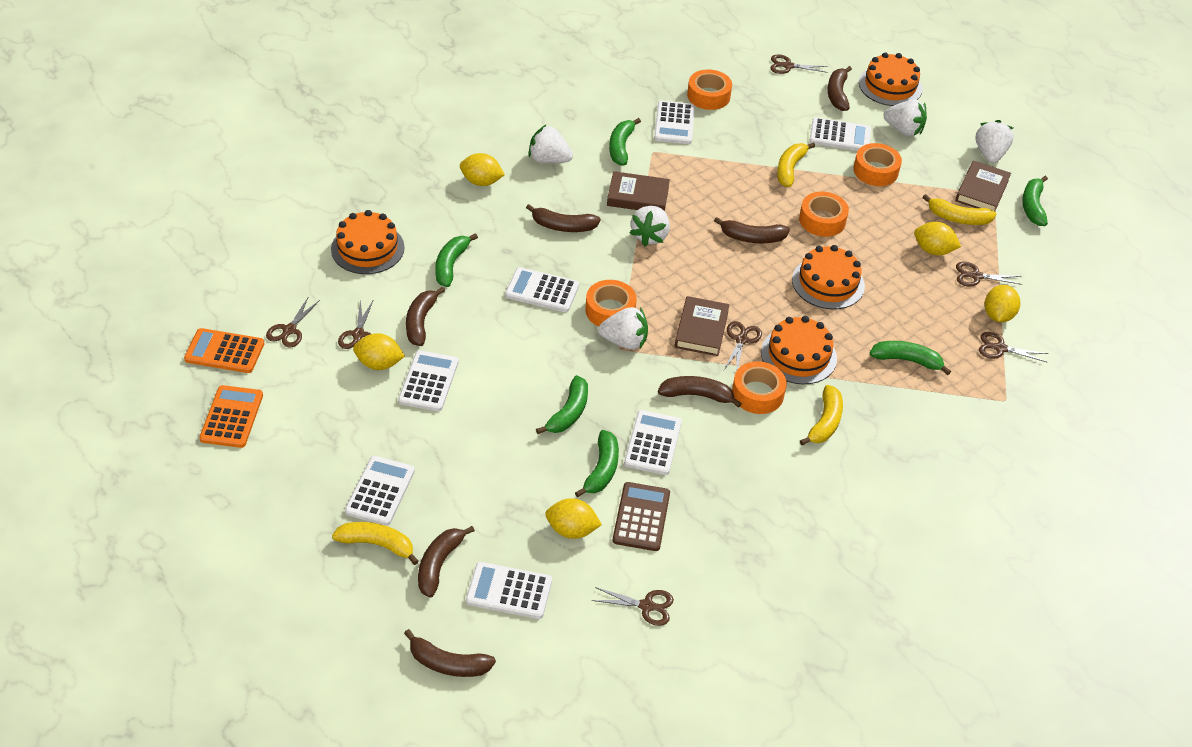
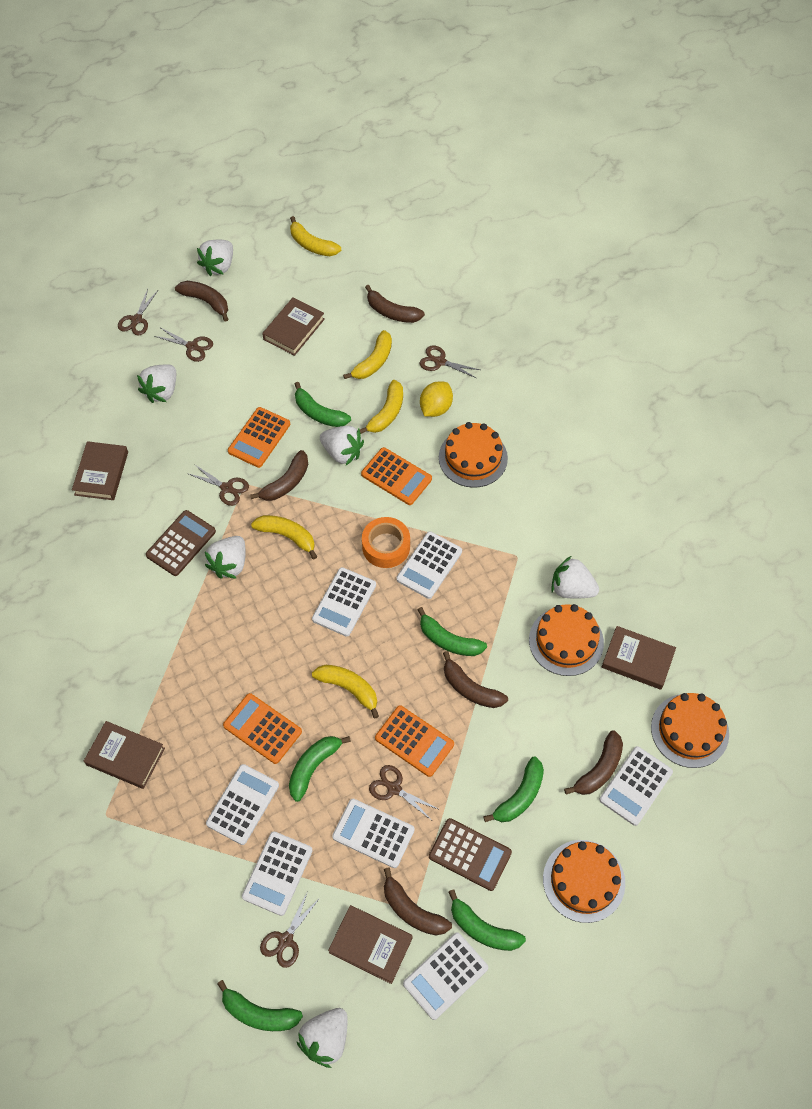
brown banana: [404,629,496,677] [406,287,445,346] [418,526,475,598] [526,204,601,232] [658,376,742,408] [714,217,790,243] [827,66,852,111] = 7 -> [175,281,228,322] [250,450,308,501] [365,285,425,323] [384,867,452,935] [443,651,508,708] [564,730,623,795] = 6
brown book: [607,171,670,211] [675,296,730,356] [955,161,1011,212] = 3 -> [72,441,128,500] [84,721,165,789] [262,297,325,356] [328,905,413,984] [602,626,676,690] = 5
brown calculator: [613,482,670,551] = 1 -> [146,510,216,576] [429,818,512,891] = 2
brown scissors: [266,298,320,347] [338,299,373,349] [592,587,674,626] [724,321,762,370] [770,54,828,74] [956,262,1022,286] [979,332,1048,363] = 7 -> [118,289,158,335] [154,328,213,362] [187,464,249,506] [260,891,320,968] [369,765,440,820] [420,346,480,378] = 6
orange calculator: [184,328,264,373] [199,385,263,448] = 2 -> [223,693,302,764] [228,407,290,468] [361,447,432,505] [375,705,454,777] = 4
orange tape: [585,280,637,326] [687,69,732,110] [732,361,787,414] [799,192,849,237] [853,143,902,186] = 5 -> [362,517,410,568] = 1
white strawberry: [529,124,573,163] [598,307,648,350] [630,206,670,246] [884,99,927,137] [975,120,1014,163] = 5 -> [137,364,176,403] [197,239,233,276] [205,536,246,579] [296,1008,348,1068] [320,426,364,465] [551,556,599,599] = 6
yellow banana: [332,522,419,565] [777,143,815,187] [800,385,843,445] [922,194,996,225] = 4 -> [251,515,317,560] [290,216,341,256] [312,665,379,719] [343,330,392,379] [360,380,403,434] = 5
yellow lemon: [353,333,405,370] [460,153,505,186] [545,498,602,539] [914,222,961,255] [985,285,1020,322] = 5 -> [420,381,453,417] = 1

